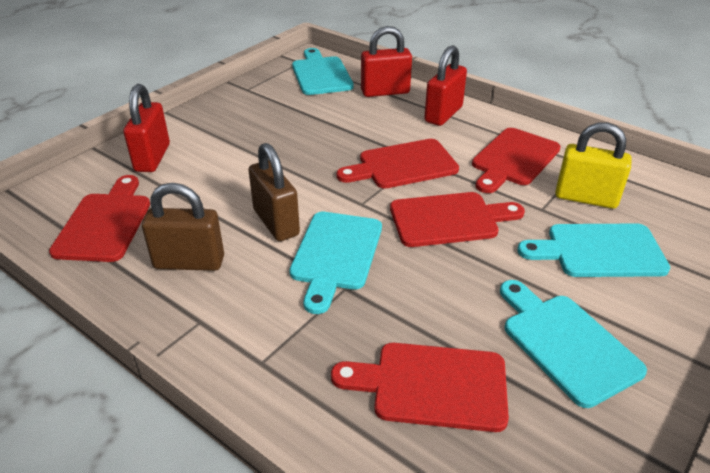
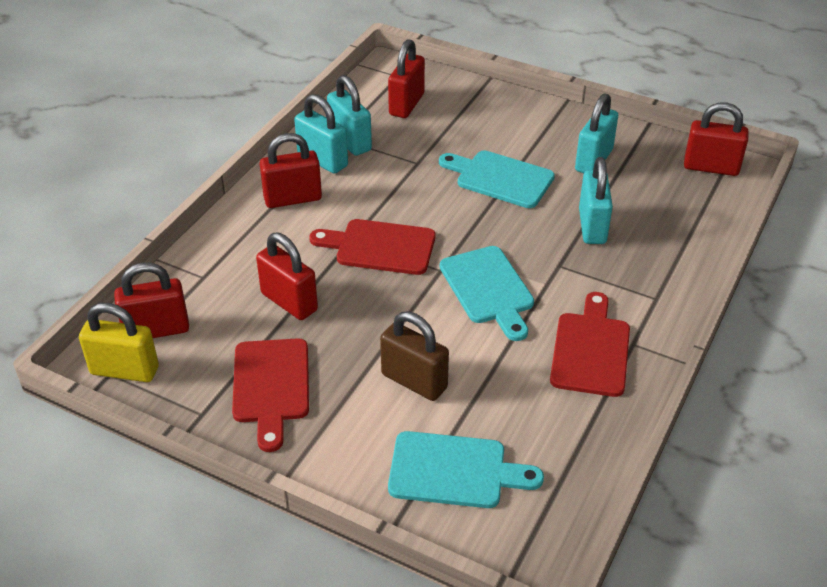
brown padlock: [142,183,224,271] [248,143,300,241] = 2 -> [380,311,449,401] = 1
red cutting board: [49,175,150,262] [331,343,509,432] [337,139,459,189] [390,192,525,247] [472,128,561,193] = 5 -> [232,338,309,452] [309,219,435,275] [550,292,630,397] = 3
red padlock: [123,84,170,172] [361,26,412,97] [424,45,467,126] = 3 -> [114,262,189,338] [256,232,318,320] [260,133,322,208] [388,39,425,118] [684,102,749,176] = 5
turquoise cutting board: [289,212,382,314] [292,48,354,95] [500,280,647,408] [518,224,670,277] = 4 -> [388,431,544,508] [439,150,555,208] [440,246,534,341] = 3
turquoise padlock: none = 0 -> [294,94,348,174] [327,75,372,156] [575,93,618,173] [579,157,613,244] = 4

